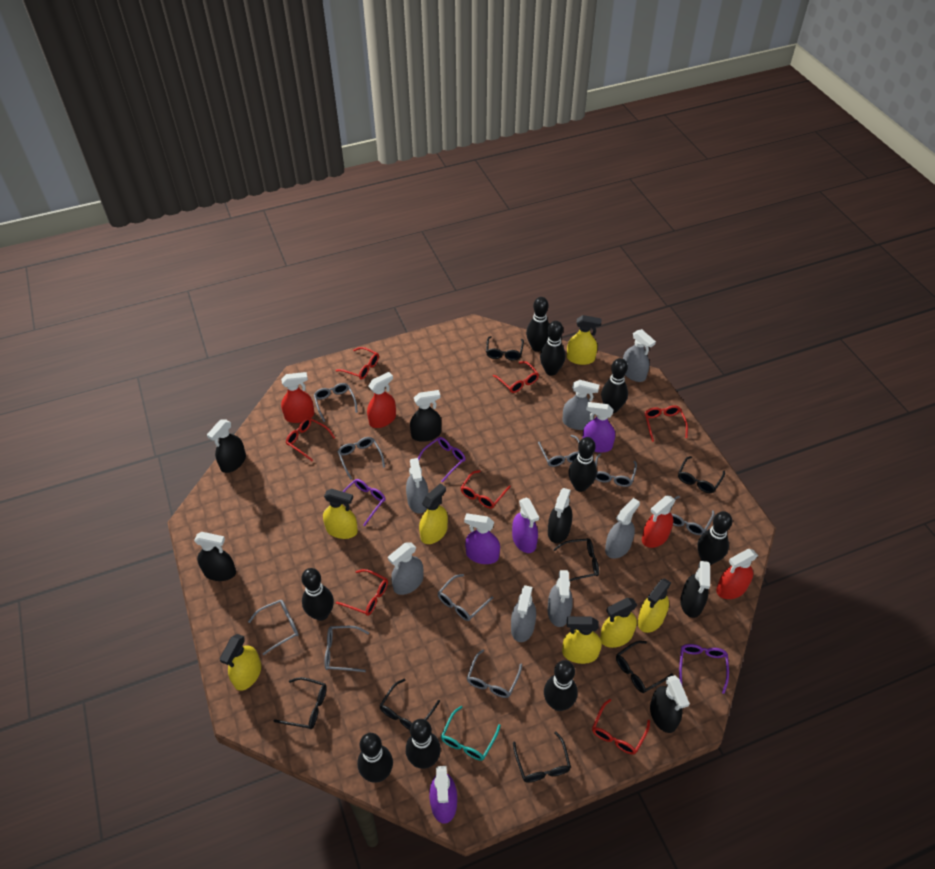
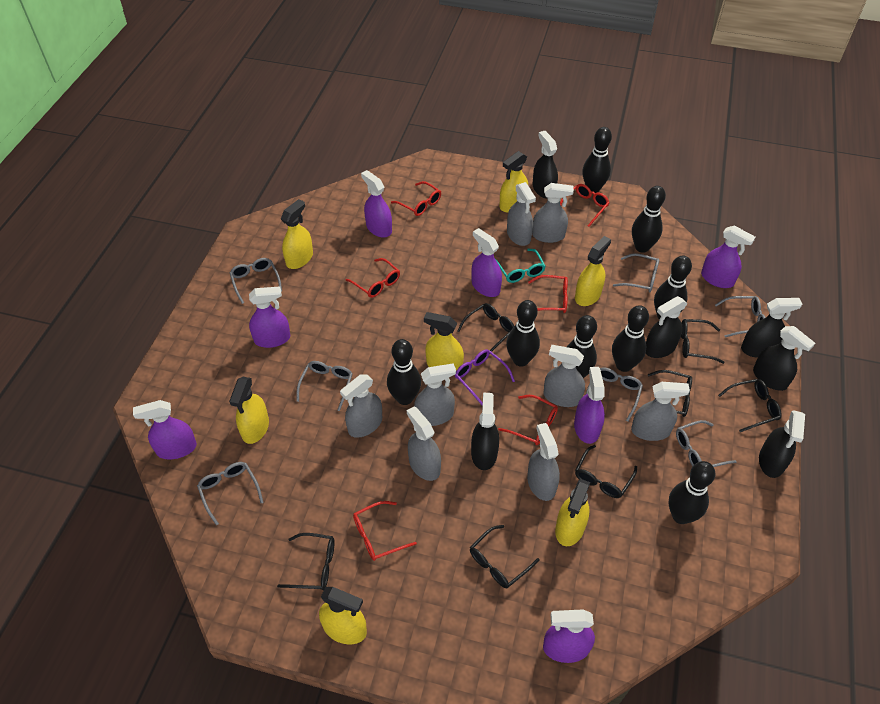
black bowling pin: [301,568,334,621] [357,733,393,783] [406,719,441,769] [526,297,549,352] [540,321,565,376] [544,660,578,711] [568,437,597,492] [601,358,628,413] [697,511,732,565] = 9 -> [387,339,421,405] [506,300,540,367] [567,315,597,378] [582,127,612,193] [612,305,649,372] [632,186,666,253] [654,255,692,320] [668,461,715,524] = 8
grey glasses: [248,600,299,655] [314,383,358,422] [324,626,369,672] [337,437,385,480] [438,574,493,621] [467,649,522,698] [538,435,580,467] [595,454,637,487] [670,496,715,535] = 9 -> [197,462,264,525] [230,258,282,304] [296,361,353,411] [586,367,643,422] [613,253,659,292] [676,420,737,467] [715,296,766,338] = 7
grey spray bottle: [388,542,423,595] [406,458,428,514] [511,585,536,642] [548,570,573,627] [563,380,599,430] [605,498,640,559] [623,329,656,382] = 7 -> [340,374,382,438] [407,406,441,481] [414,363,456,426] [507,182,536,246] [527,423,560,501] [532,183,574,243] [543,345,585,407] [631,382,690,441] = 8
purple glasses: [342,479,386,526] [418,437,466,483] [679,644,729,694] = 3 -> [455,349,515,405] = 1
purple spray bottle: [429,766,457,824] [464,513,500,564] [512,498,539,553] [582,402,615,453] = 4 -> [133,400,197,459] [249,286,290,348] [361,170,392,238] [471,228,502,297] [543,609,595,663] [574,367,605,444] [701,225,756,288] = 7
red glasses: [286,418,335,461] [335,347,379,380] [336,569,388,616] [460,470,511,509] [493,361,539,393] [592,699,650,755] [645,405,688,442] = 7 -> [345,258,400,298] [353,501,417,561] [391,181,441,216] [498,395,558,445] [528,275,568,313] [560,184,610,227] = 6
red spray bottle: [281,372,314,423] [367,372,396,428] [642,496,676,548] [716,549,758,599] = 4 -> none = 0

